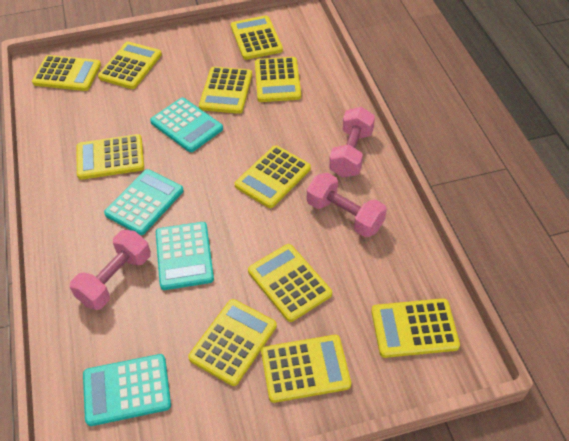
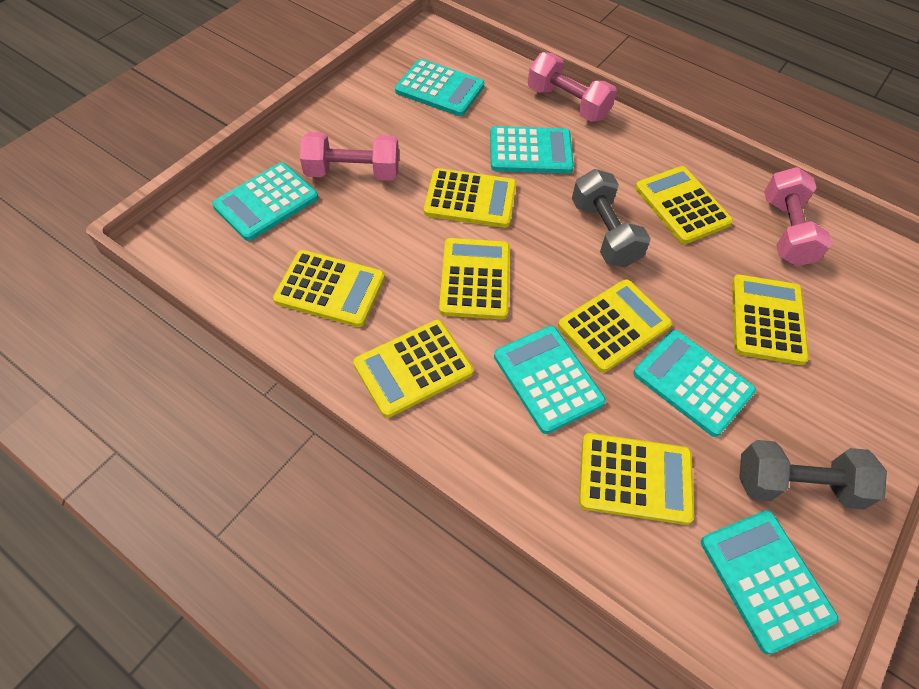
grey dumbbell: none = 0 -> [572,169,651,267] [739,440,887,510] = 2
turquoise calculator: [83,354,171,426] [104,169,184,235] [150,98,223,152] [156,222,214,290] = 4 -> [212,162,318,241] [395,59,484,116] [490,126,574,174] [494,326,606,434] [633,330,756,437] [701,510,839,654] = 6
yellow calculator: [32,55,101,91] [77,134,144,180] [98,42,162,89] [188,299,277,386] [199,67,252,114] [231,16,283,60] [235,145,311,208] [248,244,332,322] [255,57,301,102] [261,335,351,403] [371,298,460,358] = 11 -> [273,250,385,327] [353,320,474,418] [424,168,517,228] [439,238,510,320] [558,279,672,373] [579,433,694,525] [635,166,733,244] [732,274,809,365] = 8

